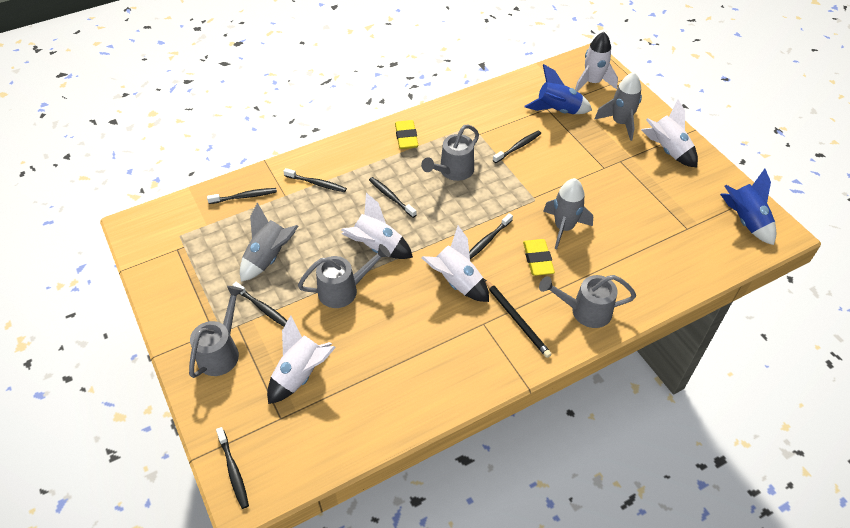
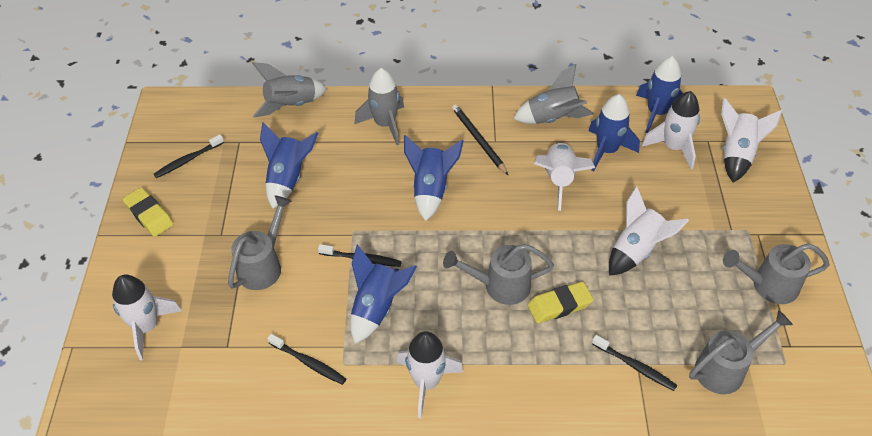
black toothbrush: [207,188,277,204] [216,427,249,509] [233,282,287,326] [283,168,347,192] [369,177,417,218] [469,213,513,259] [493,131,541,163] = 7 -> [154,134,224,178] [267,334,346,385] [318,244,402,267] [592,335,677,391] = 4
blue rocket: [524,64,592,114] [720,169,776,245] = 2 -> [260,123,318,209] [350,244,417,344] [404,135,463,221] [588,94,640,171] [636,56,683,133] = 5
white rocket: [267,315,336,404] [341,193,413,259] [422,226,489,302] [575,32,618,92] [641,99,698,168] = 5 -> [112,275,182,360] [397,331,463,418] [534,142,595,211] [609,186,689,275] [641,91,700,169] [721,98,782,183] = 6

